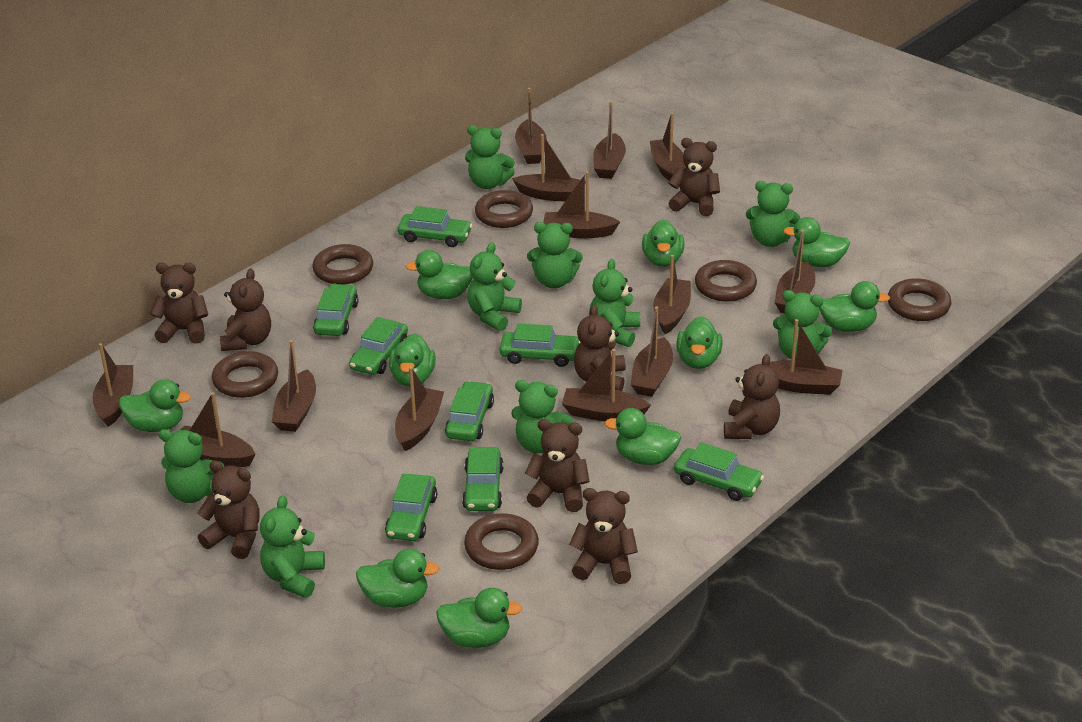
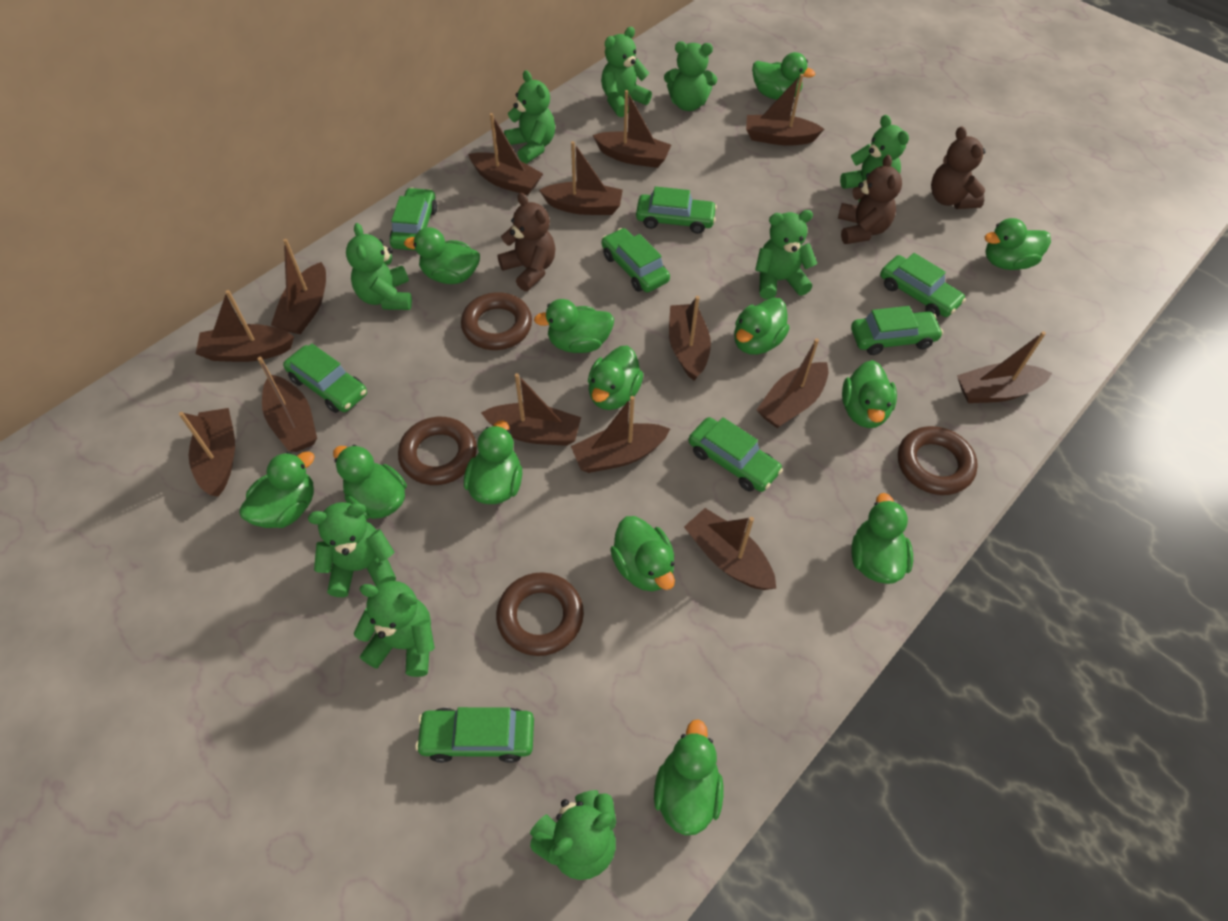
brown ring: [212,351,278,398] [312,244,373,285] [464,514,539,570] [475,190,533,228] [695,260,757,302] [888,278,952,321] = 6 -> [398,417,477,485] [461,292,532,350] [496,572,584,656] [898,426,978,495] = 4
brown teddy bear: [150,262,208,344] [197,460,260,559] [220,268,271,351] [525,419,590,512] [569,488,638,584] [574,304,626,391] [668,138,720,216] [724,354,780,439] = 8 -> [498,193,556,291] [838,155,902,244] [931,126,986,209] = 3
green duck: [119,379,191,432] [356,549,439,608] [389,333,436,387] [405,250,473,299] [436,588,522,648] [604,408,681,465] [642,220,684,267] [676,316,723,369] [783,217,850,267] [819,281,890,332] = 10 -> [239,452,315,528] [333,445,407,519] [404,227,480,284] [464,420,522,504] [534,299,614,353] [588,346,644,410] [610,516,675,591] [654,719,724,836] [734,298,790,355] [752,52,815,100] [842,360,897,428] [851,493,913,584] [985,218,1051,270] = 13

